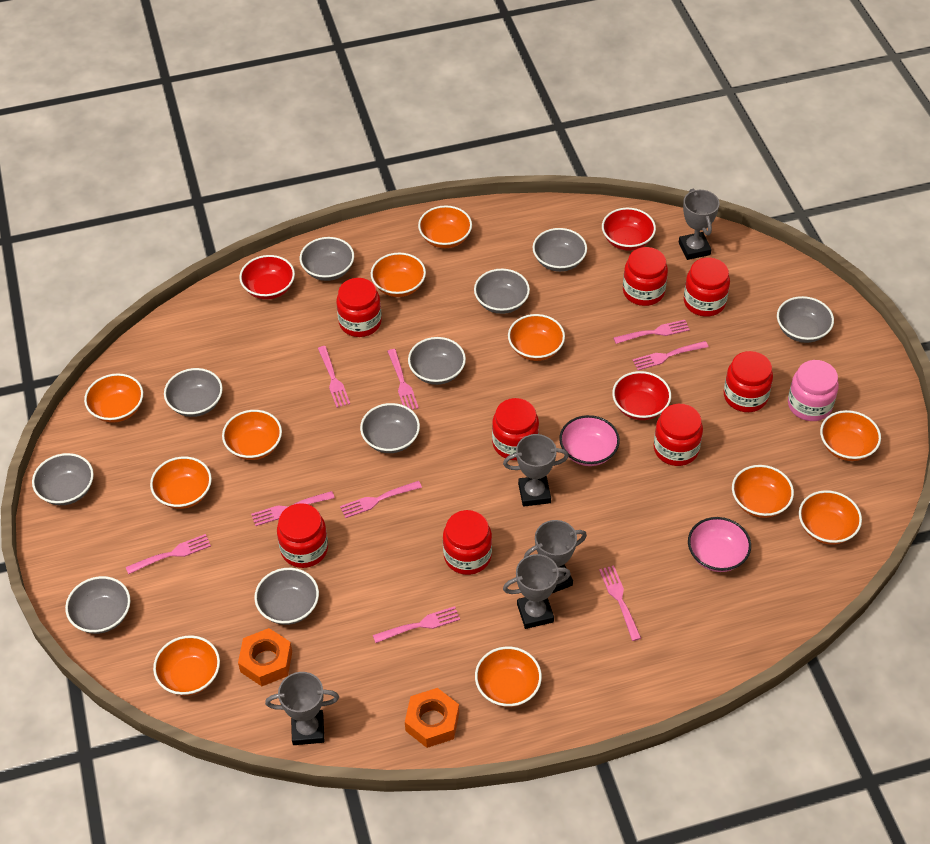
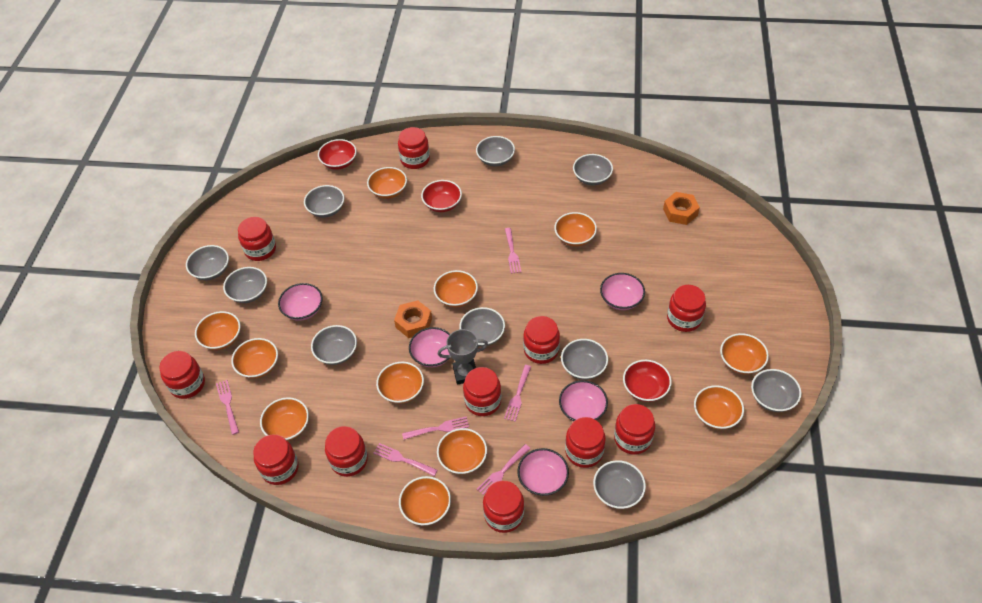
grey trophy: [265,672,339,745] [503,434,569,507] [503,554,571,629] [524,520,587,593] [679,189,720,260] = 5 -> [438,329,488,385] = 1
pink bowl: [559,415,620,466] [688,517,751,572] = 2 -> [278,283,323,321] [409,327,450,367] [517,448,569,496] [559,380,608,421] [600,273,645,310] = 5
pink fork: [126,534,211,574] [251,491,335,526] [318,346,350,408] [340,481,422,518] [373,606,460,643] [387,349,419,410] [599,565,641,641] [613,320,690,344] [632,341,709,370] = 9 -> [216,380,239,435] [373,443,437,476] [402,416,469,440] [477,444,531,495] [504,365,531,422] [505,228,521,274] = 6
pink jar: [788,360,839,421] = 1 -> none = 0
red jar: [277,503,328,568] [336,278,382,337] [443,510,492,575] [492,398,539,460] [623,247,668,306] [654,404,703,466] [684,257,730,317] [724,351,773,412] = 8 -> [159,351,205,399] [238,217,276,261] [253,435,299,485] [325,426,368,477] [398,127,430,169] [463,367,501,416] [483,481,524,533] [523,316,560,364] [565,417,606,468] [614,404,655,455] [667,285,706,332] = 11

